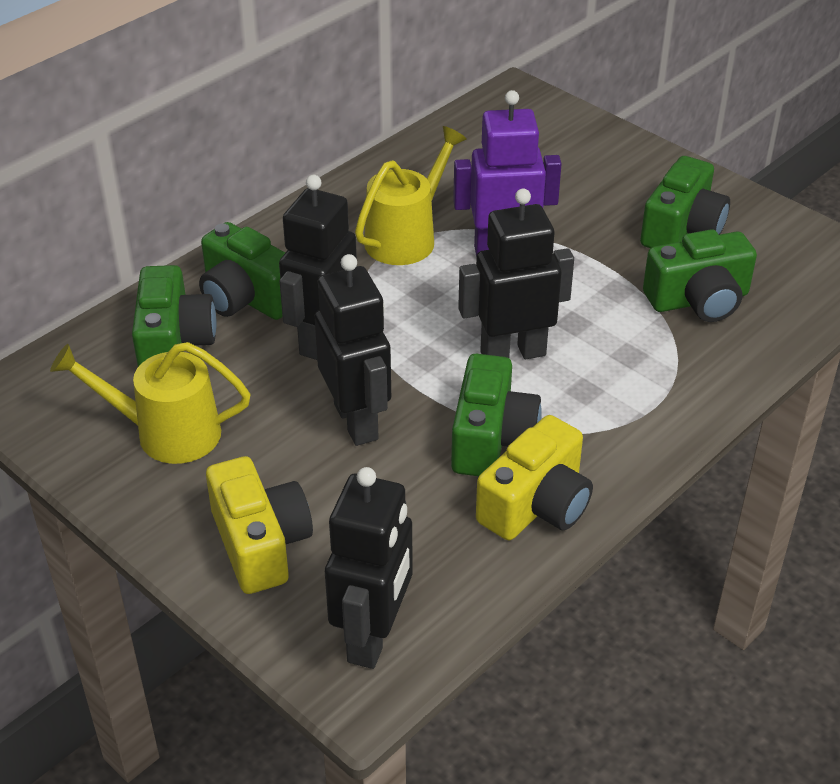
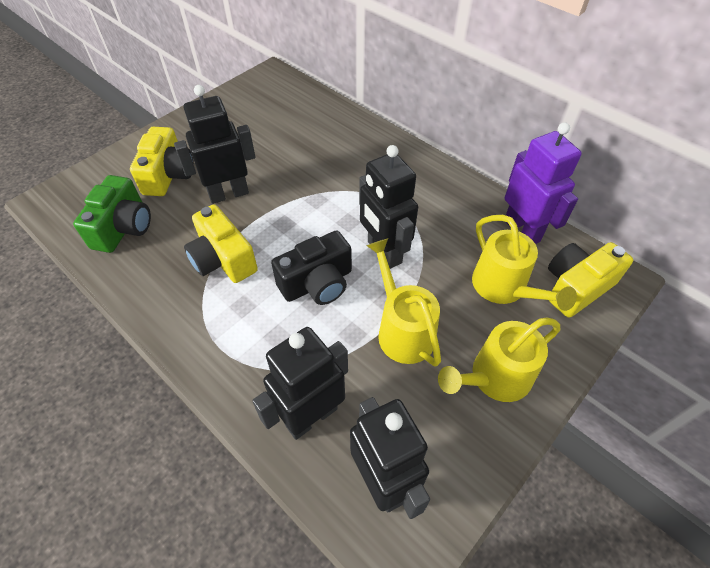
black camera: none = 0 -> [271,231,352,305] = 1
green camera: [132,265,216,367] [199,222,285,320] [451,354,542,476] [640,156,730,248] [643,229,757,322] = 5 -> [73,175,151,253] = 1
yellow camera: [206,456,313,594] [476,415,593,540] = 2 -> [130,127,194,196] [184,205,258,283] [548,242,633,318] = 3
yellow watering can: [50,342,251,464] [355,126,467,265] = 2 -> [367,239,441,367] [438,317,560,402] [472,215,577,311] = 3

